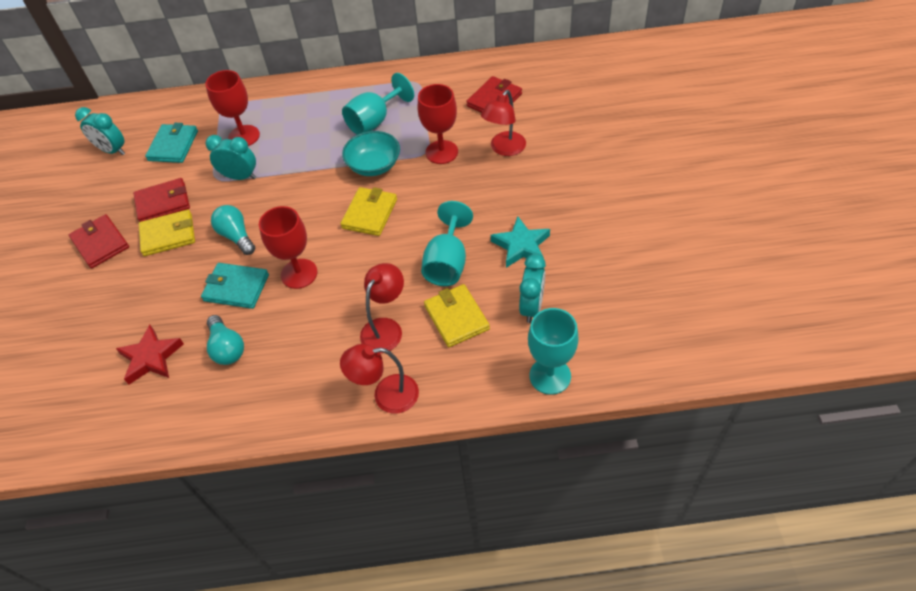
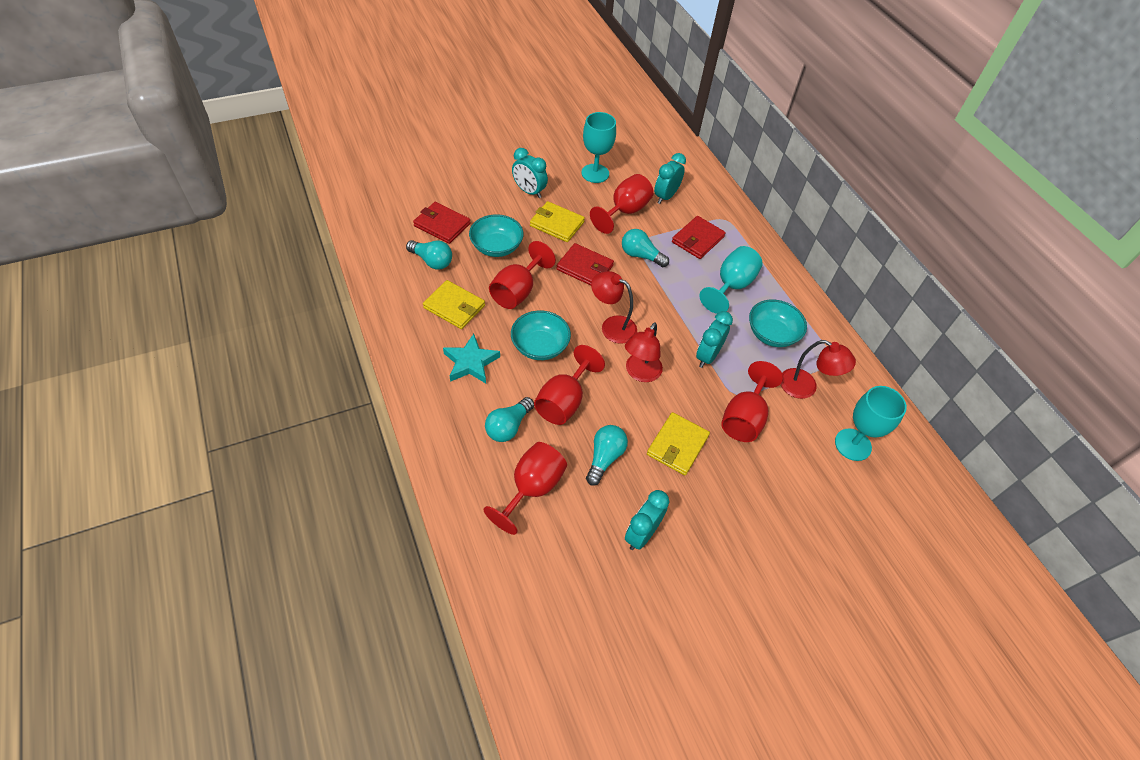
red goblet: [205,70,260,146] [259,206,317,289] [418,84,458,164] = 3 -> [483,442,567,535] [489,241,556,309] [534,345,605,425] [590,174,654,234] [721,361,783,442] = 5
red star: [116,325,184,385] = 1 -> none = 0
turquoise bowl: [342,131,400,176] = 1 -> [469,214,524,257] [511,310,571,360] [749,300,807,347] = 3
turquoise clock: [75,107,125,155] [205,135,256,180] [519,254,546,323] = 3 -> [512,148,548,198] [625,490,669,550] [654,153,686,204] [696,311,733,368] = 4
turquoise light bulb: [207,315,244,365] [211,205,255,255] = 2 -> [406,240,452,270] [485,397,534,442] [586,425,628,486] [622,229,669,267] = 4
turquoise wallet: [145,123,198,163] [201,263,269,309] = 2 -> none = 0

